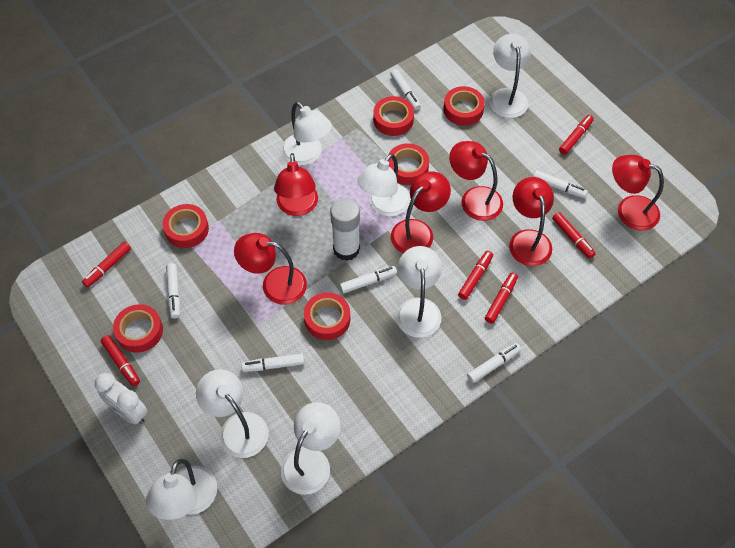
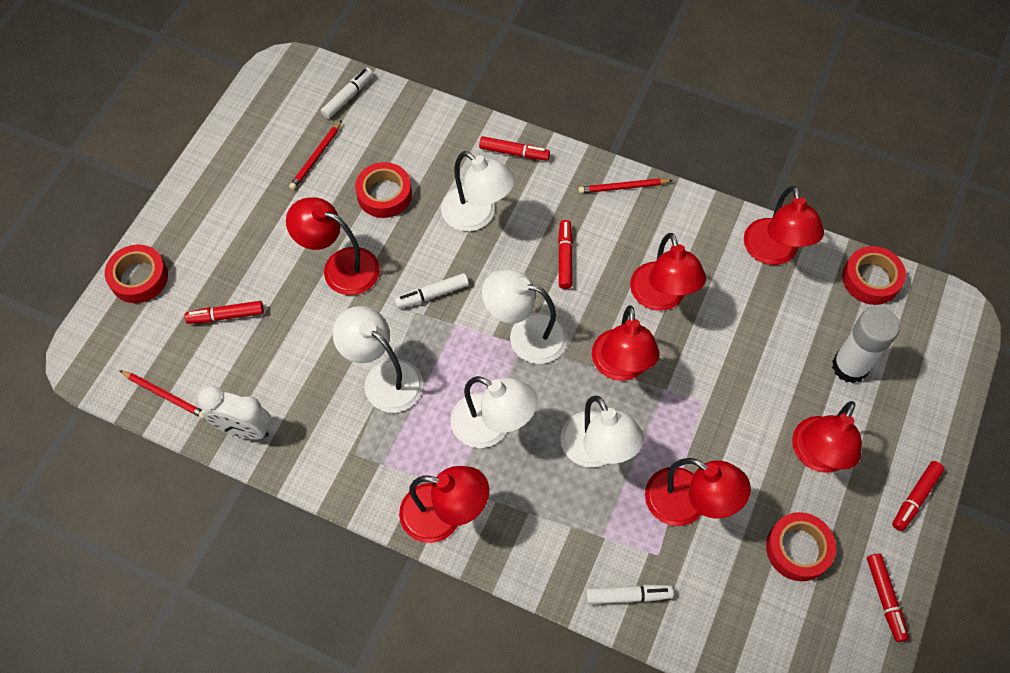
red lamp: [234,233,307,305] [274,153,318,216] [391,171,451,253] [449,141,503,221] [509,177,554,266] [612,155,664,230] = 6 -> [286,197,380,295] [399,466,489,543] [592,305,660,381] [630,233,706,311] [645,458,751,526] [744,186,824,265] [792,401,862,473] = 7
red marker: [82,242,131,287] [101,335,140,386] [458,251,493,300] [485,272,518,324] [552,212,596,259] [559,115,594,155] = 6 -> [185,301,264,324] [479,136,550,160] [558,220,573,289] [867,554,909,642] [892,461,945,531] = 5
red pencil: none = 0 -> [119,370,204,419] [289,120,342,190] [578,178,673,194] = 3
red tape: [113,304,163,353] [163,204,209,248] [304,292,350,340] [373,96,414,136] [388,143,429,185] [443,86,485,126] = 6 -> [105,244,168,303] [355,162,412,218] [766,512,836,581] [842,246,906,305] = 4
white lamp: [146,459,217,520] [196,369,269,458] [281,402,341,495] [282,102,332,165] [358,154,411,216] [396,246,442,338] [489,34,531,118] = 7 -> [333,306,423,413] [441,151,515,231] [450,376,537,448] [482,269,568,364] [560,396,644,467] = 5
white marker: [166,263,180,319] [241,353,304,372] [340,266,397,294] [390,69,421,110] [467,343,521,383] [533,170,588,198] = 6 -> [321,68,373,119] [394,273,469,309] [586,585,673,604] = 3

